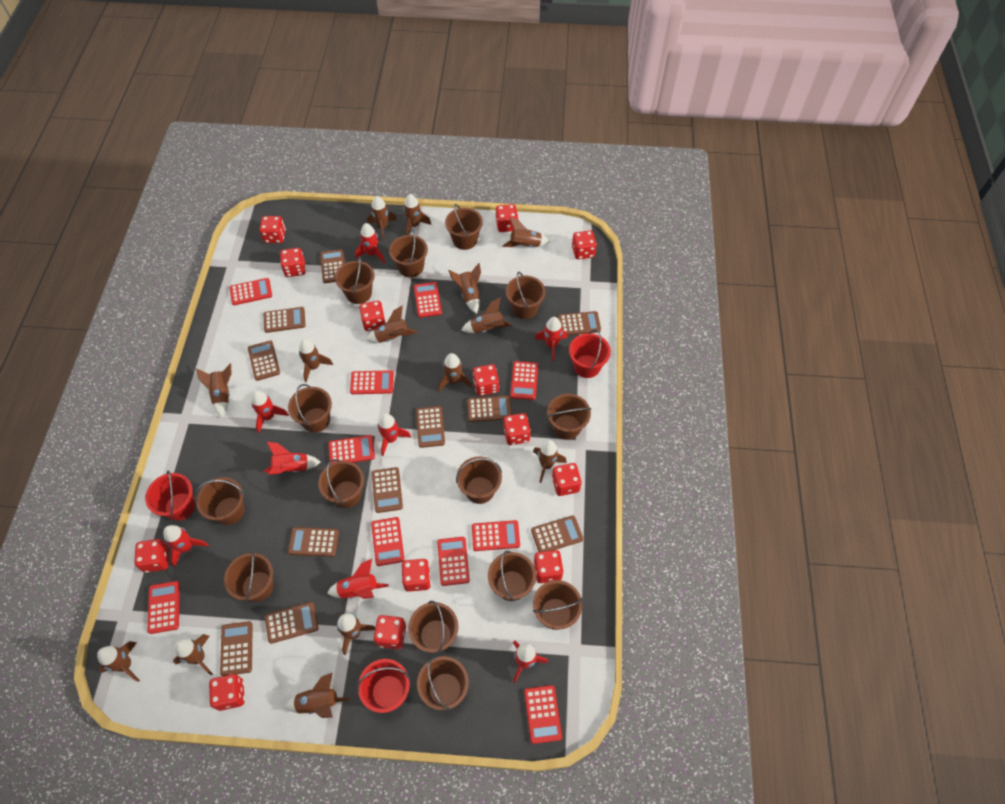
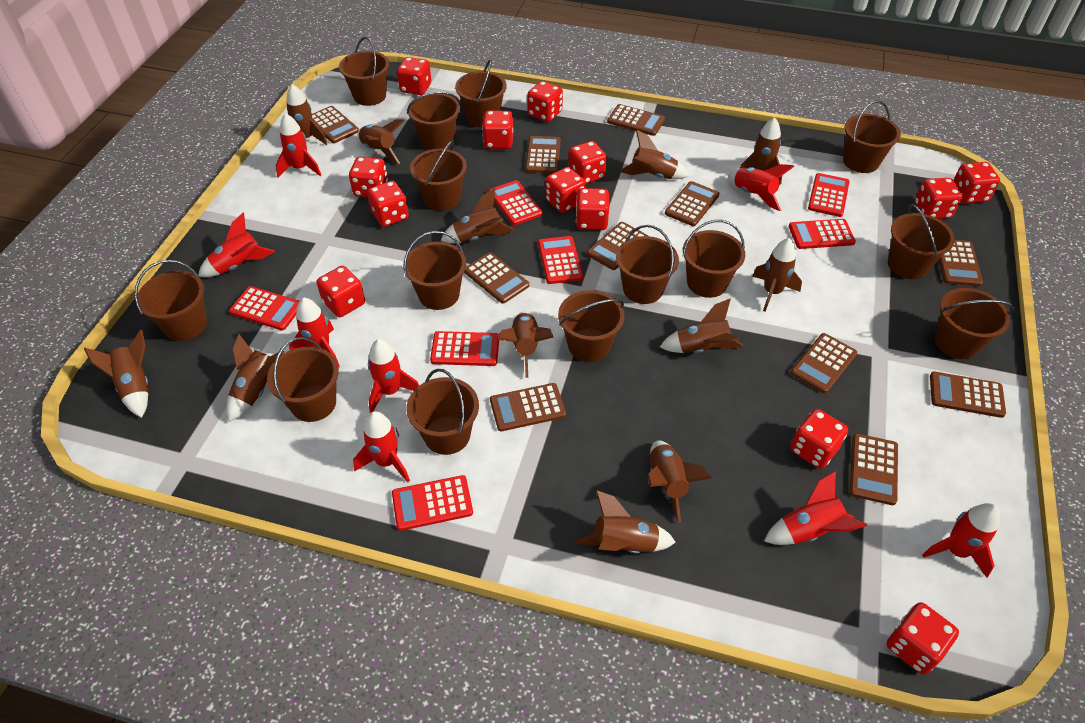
brown rocket: [97,641,140,682] [173,634,213,675] [196,363,231,418] [284,673,351,718] [299,339,333,383] [337,613,375,655] [366,305,417,343] [367,196,397,241] [403,194,431,235] [438,353,472,392] [449,263,481,314] [461,297,512,333] [502,217,550,247] [533,440,567,483] = 14 -> [84,330,148,418] [226,334,285,422] [286,84,327,145] [357,119,404,164] [440,188,515,243] [498,312,554,378] [576,490,676,554] [619,130,689,179] [647,440,712,523] [660,298,744,353] [740,117,782,185] [752,238,802,312] = 12
red bucket: [145,470,195,521] [357,659,410,713] [569,330,611,378] = 3 -> none = 0
red calculator: [148,581,180,634] [230,278,272,305] [328,435,375,464] [350,370,394,394] [371,517,404,566] [414,282,442,318] [437,537,470,586] [472,520,520,551] [510,361,538,400] [524,685,562,744] = 10 -> [229,286,300,330] [392,475,473,531] [430,331,499,366] [489,180,543,225] [538,236,583,284] [789,219,856,249] [808,173,850,217] = 7

